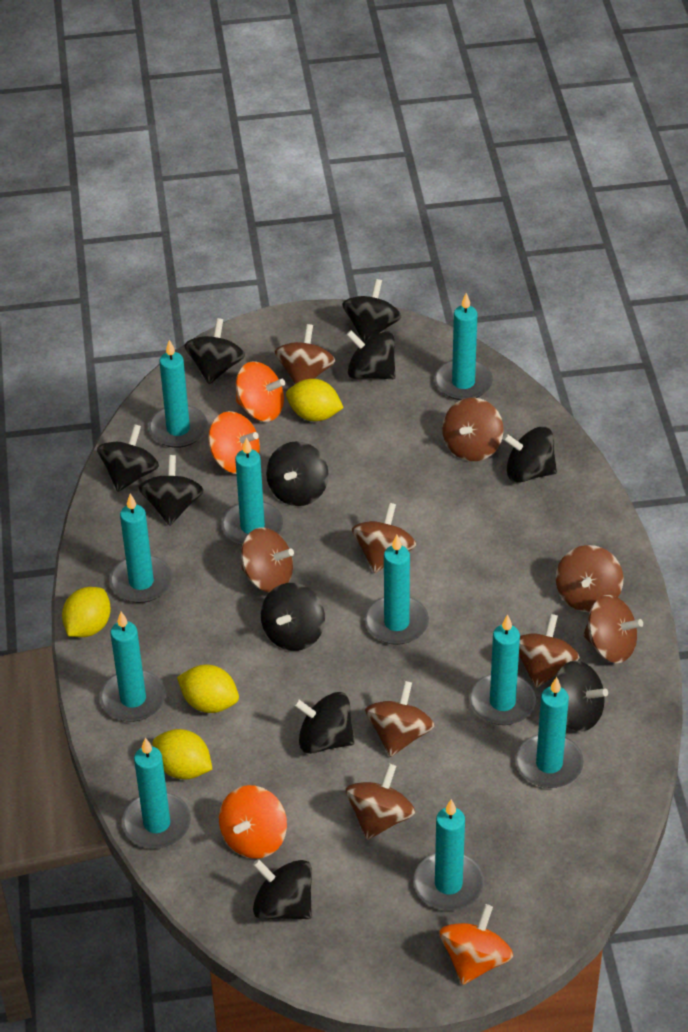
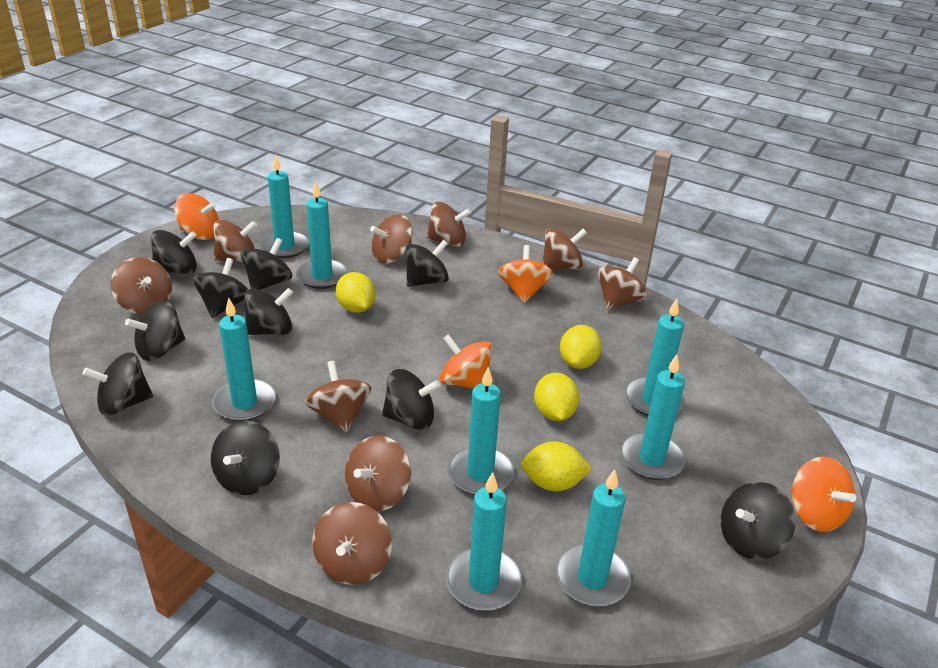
black spinning top: [97,424,159,492] [138,455,204,526] [184,318,245,384] [253,859,312,920] [261,583,325,651] [266,441,329,506] [293,692,355,754] [342,279,401,343] [346,330,396,379] [503,427,557,483] [554,661,608,731] = 11 -> [82,352,153,416] [125,300,185,361] [151,230,197,274] [192,258,248,318] [211,421,280,495] [241,238,292,290] [245,288,293,335] [382,369,441,430] [405,240,449,287] [721,482,796,560] = 10
turquoise candle: [100,612,166,722] [110,494,172,603] [122,738,191,849] [148,340,207,448] [222,438,283,545] [365,535,429,645] [414,799,484,910] [435,293,493,400] [470,614,536,725] [516,677,584,788] = 10 -> [212,298,276,421] [260,154,309,258] [296,181,348,289] [446,472,522,611] [447,367,514,495] [556,469,631,606] [620,354,686,480] [625,299,685,416] = 8

